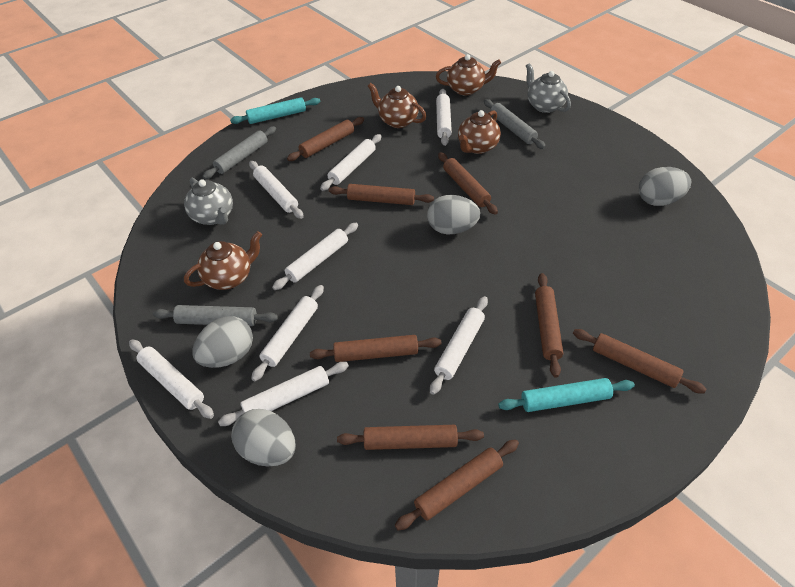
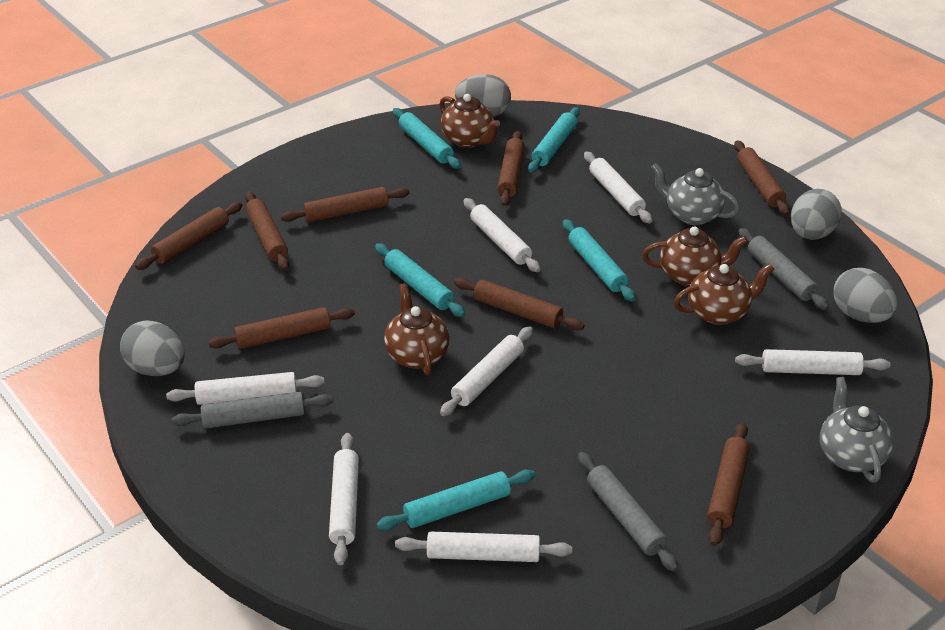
turquoise rolling pin: [230,97,320,124] [498,378,635,412] = 2 -> [375,243,465,317] [377,470,535,531] [393,108,461,169] [528,107,580,173] [563,219,635,301] = 5
white rolling pin: [129,340,214,419] [218,362,349,426] [249,161,304,219] [251,285,324,381] [272,223,358,290] [320,134,382,191] [430,296,488,395] [436,89,452,146] = 8 -> [166,372,325,405] [329,433,359,565] [395,531,572,562] [440,326,533,416] [463,198,540,272] [584,152,652,223] [735,349,890,375] = 7

